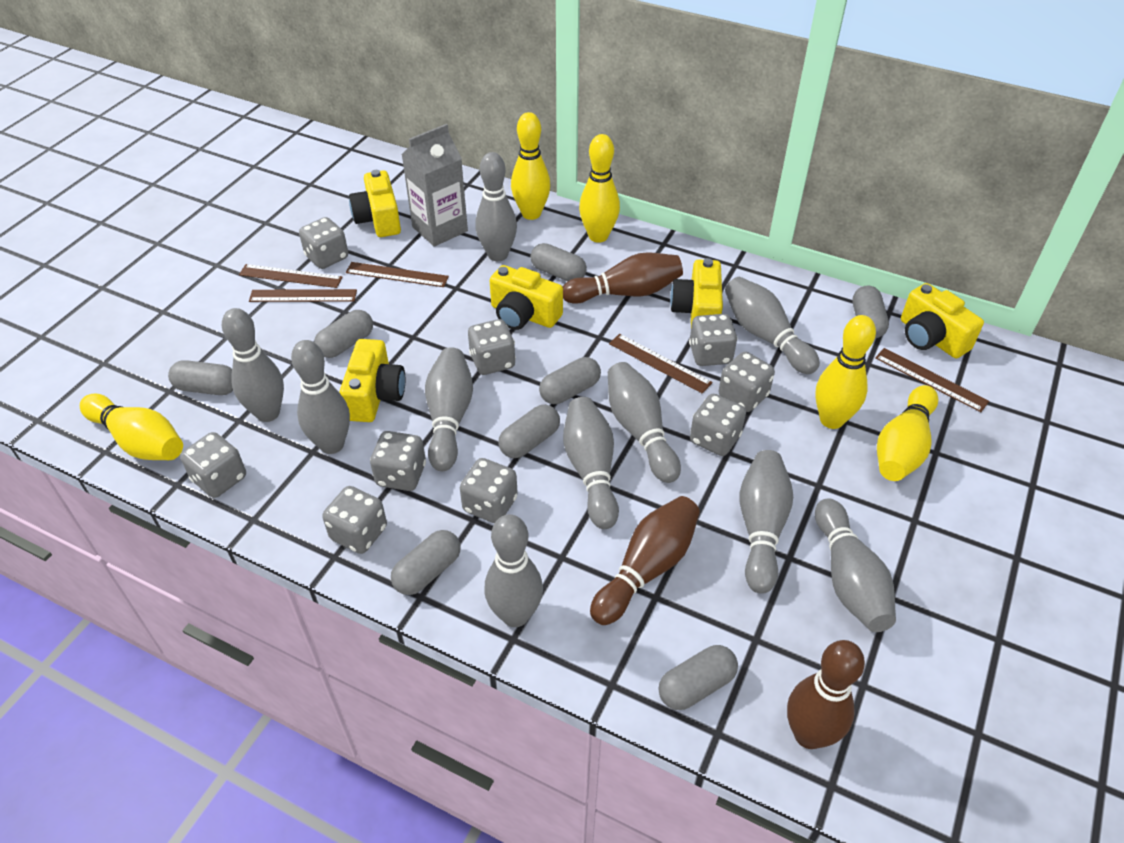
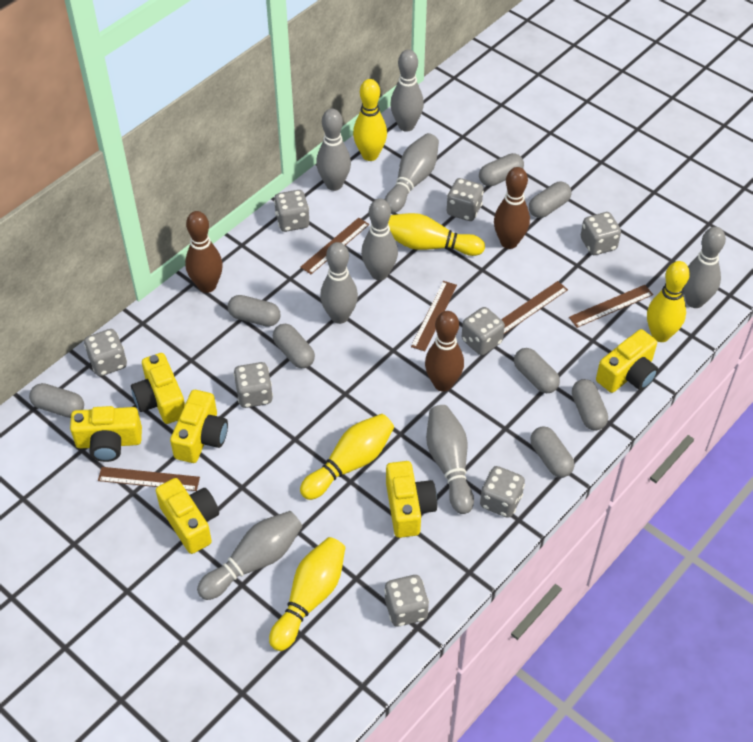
grey bowling pin: [222,308,284,422] [291,340,350,454] [425,347,473,471] [475,152,517,261] [484,514,543,627] [563,397,619,529] [608,362,681,483] [725,277,820,374] [739,450,793,594] [815,498,896,632] = 10 -> [197,511,302,600] [316,109,351,191] [320,242,358,324] [361,198,398,280] [385,133,439,213] [390,49,424,132] [426,405,474,514] [683,227,726,308] = 8
grey carton: [401,124,468,247] = 1 -> none = 0
grey dice: [180,432,246,498] [299,217,348,269] [322,486,387,554] [370,431,426,491] [460,458,518,523] [468,319,516,375] [689,314,737,366] [690,394,746,456] [719,352,775,412] = 9 -> [84,329,127,376] [234,362,273,408] [274,190,309,232] [384,575,429,627] [447,178,484,221] [462,307,505,355] [480,466,525,518] [581,212,621,255] = 8
yellow camera: [339,339,405,422] [349,170,401,237] [490,265,563,330] [670,258,723,326] [901,283,984,358] = 5 -> [70,406,142,462] [131,353,185,424] [156,478,219,554] [170,390,228,463] [386,461,437,538] [596,329,658,393] = 6

